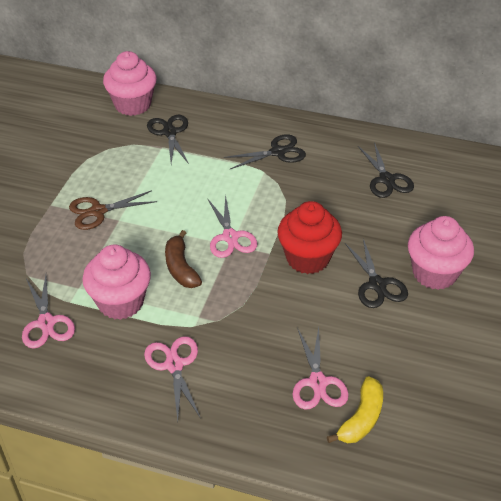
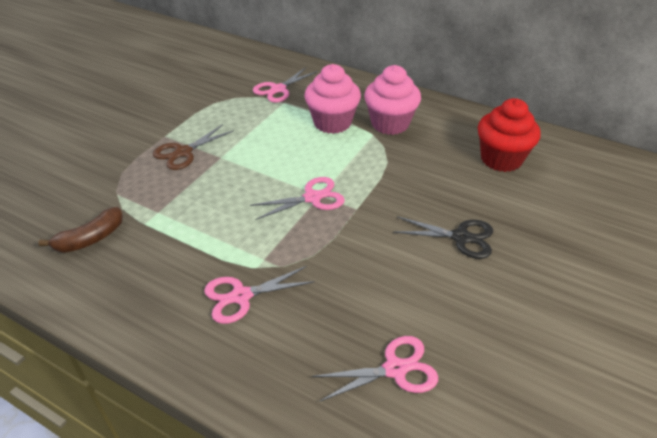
black scissors: [147,115,189,164] [224,134,306,169] [345,239,408,308] [358,142,414,198] = 4 -> [394,216,493,259] = 1
pink cupcake: [82,245,151,320] [103,51,157,116] [408,216,474,290] = 3 -> [304,64,361,134] [364,65,421,135] = 2
yellow banana: [327,376,383,443] = 1 -> none = 0

